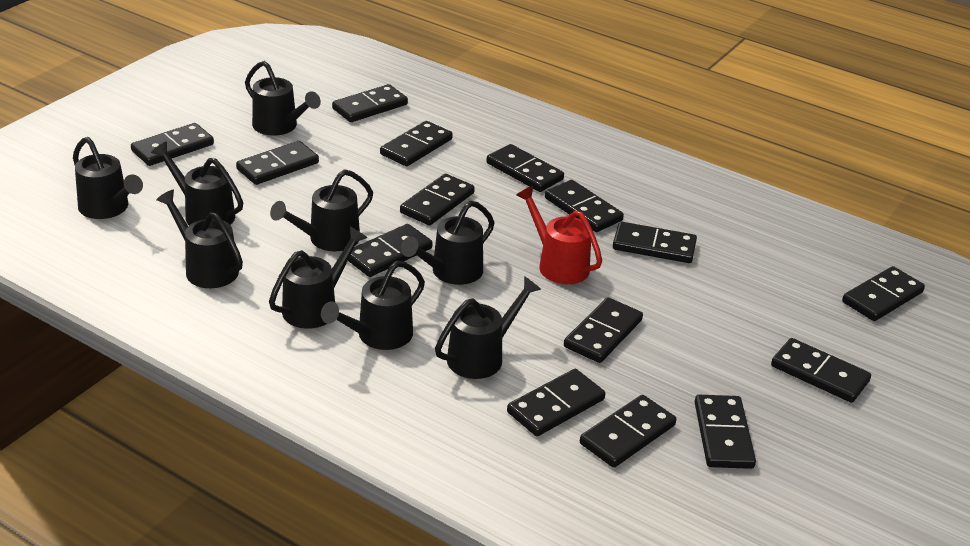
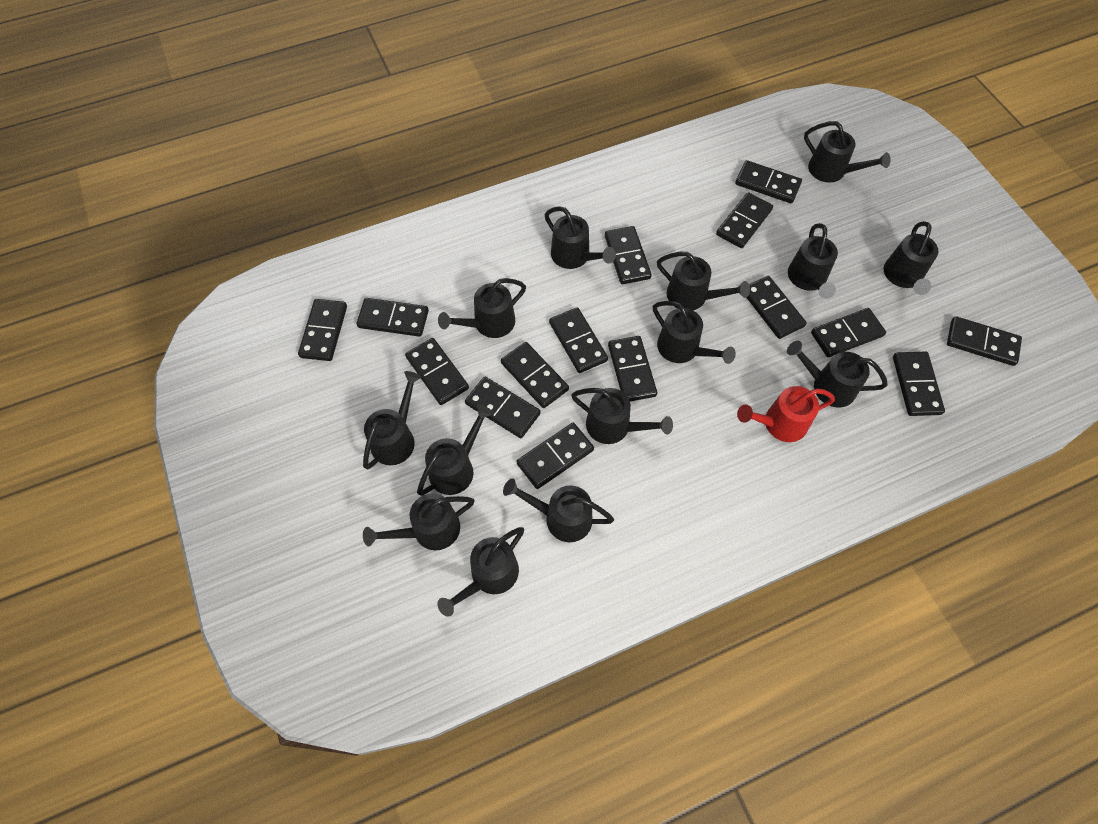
black watering can: [73,137,143,219] [151,141,243,225] [156,190,243,288] [245,61,321,136] [269,227,367,329] [270,169,373,251] [321,261,425,350] [401,201,495,285] [435,276,541,379] = 9 -> [363,371,421,470] [363,494,475,550] [417,404,493,496] [437,527,524,617] [438,278,526,338] [503,478,614,542] [545,206,616,269] [571,388,673,444] [653,301,736,364] [657,252,750,310] [787,341,888,407] [788,223,838,299] [804,121,891,183] [884,221,939,295] = 14

